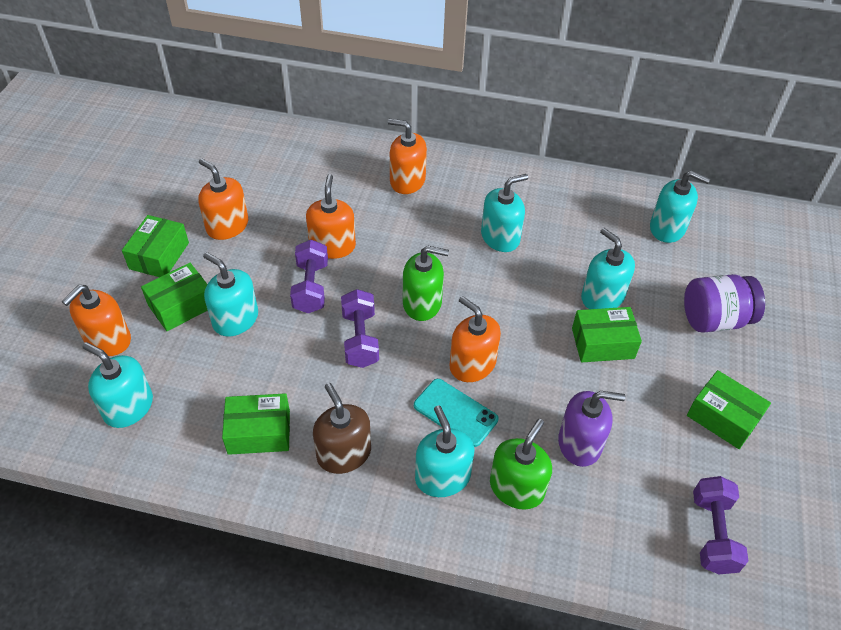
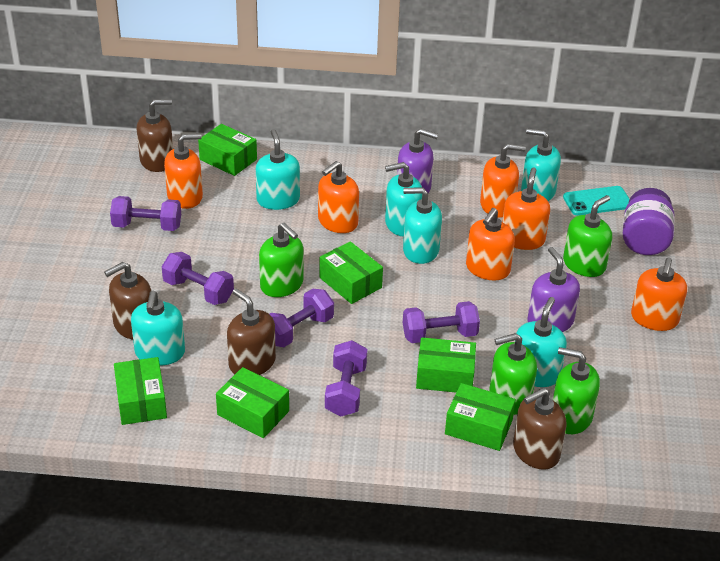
brown soap dispenser: [313,383,371,474] = 1 -> [104,262,151,340] [137,99,173,172] [227,289,276,375] [513,388,566,470] = 4
green box: [122,215,189,277] [141,263,208,331] [222,393,290,455] [572,307,642,362] [687,370,771,449] = 5 -> [114,357,167,425] [198,124,257,176] [216,367,289,438] [319,241,383,304] [416,337,476,393] [445,383,516,451] = 6
green soap dispenser: [403,246,449,321] [490,419,552,510] = 2 -> [259,223,304,297] [489,333,537,415] [553,347,600,434] [563,195,612,277] = 4
orange soap dispenser: [62,285,131,356] [198,158,248,240] [306,174,356,259] [388,119,427,194] [449,296,501,382] = 5 -> [164,133,203,209] [318,161,359,233] [466,208,515,280] [480,144,526,218] [502,168,550,250] [631,258,687,331] = 6
purple dumbbell: [290,240,328,314] [341,289,379,368] [693,476,749,574] = 3 -> [110,196,181,231] [162,252,234,305] [270,289,334,347] [325,340,367,416] [403,301,480,343] = 5
purple soap dispenser: [558,391,625,467] = 1 -> [397,129,438,194] [528,247,580,332] = 2

